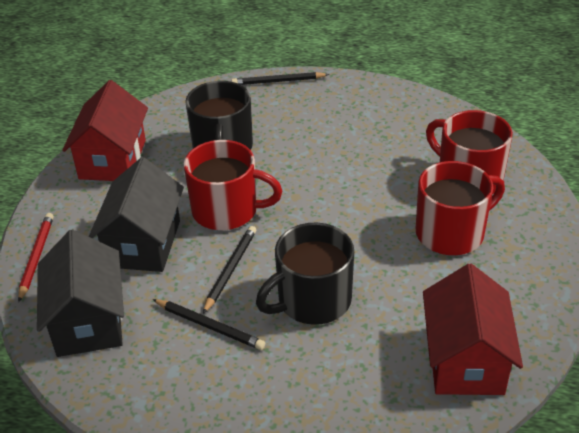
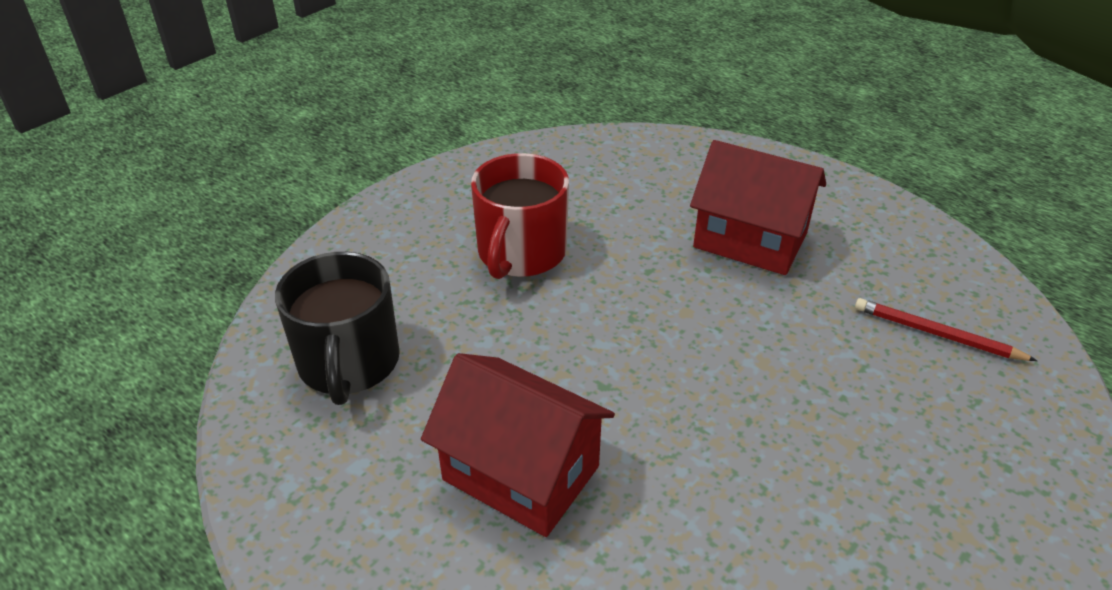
black house: [37,230,124,357] [89,157,184,272] = 2 -> none = 0
black mug: [185,81,253,150] [256,223,354,325] = 2 -> [275,252,400,405] = 1
black pencil: [152,299,265,350] [203,226,256,314] [232,72,329,85] = 3 -> none = 0
red mug: [184,140,282,230] [416,161,505,255] [426,110,513,194] = 3 -> [471,153,569,279] = 1

